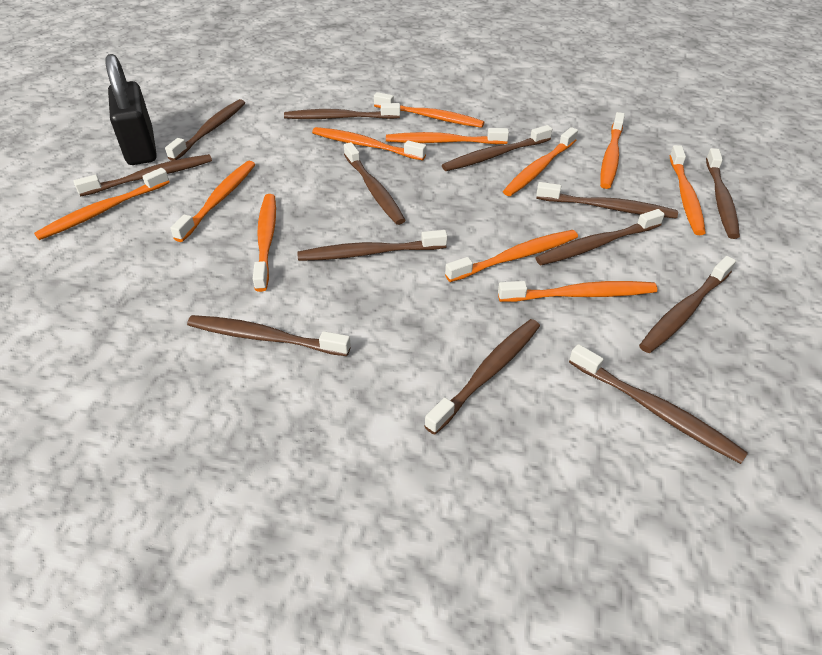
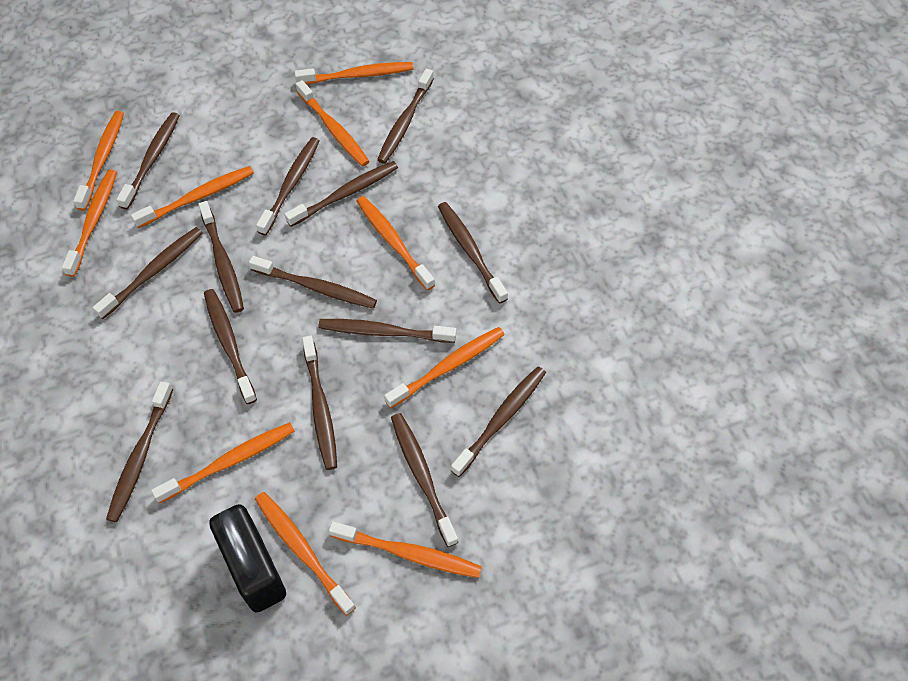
brown toothbrush: [74,154,212,196] [165,99,245,161] [187,315,351,356] [284,103,400,119] [297,230,448,261] [344,142,406,225] [425,319,540,435] [442,125,552,171] [536,182,678,219] [536,209,665,265] [569,344,748,464] [639,256,736,353] [706,148,740,239] = 13 -> [93,227,203,319] [106,381,173,522] [116,112,180,210] [198,201,244,313] [204,289,257,404] [249,256,377,309] [256,137,319,236] [285,161,398,227] [302,336,337,470] [318,319,456,343] [377,69,434,164] [391,413,458,547] [438,202,508,304] [451,366,546,477] = 14
orange toothbrush: [34,168,170,240] [170,161,255,242] [253,194,276,292] [312,127,426,161] [374,92,484,128] [386,128,509,144] [445,230,578,282] [498,281,657,302] [503,127,578,196] [600,112,625,189] [669,145,706,235] = 11 -> [62,170,117,277] [73,111,124,211] [131,166,254,228] [151,422,294,503] [255,492,356,616] [295,62,413,85] [296,80,370,166] [329,522,482,578] [357,196,435,290] [384,327,505,408] = 10

